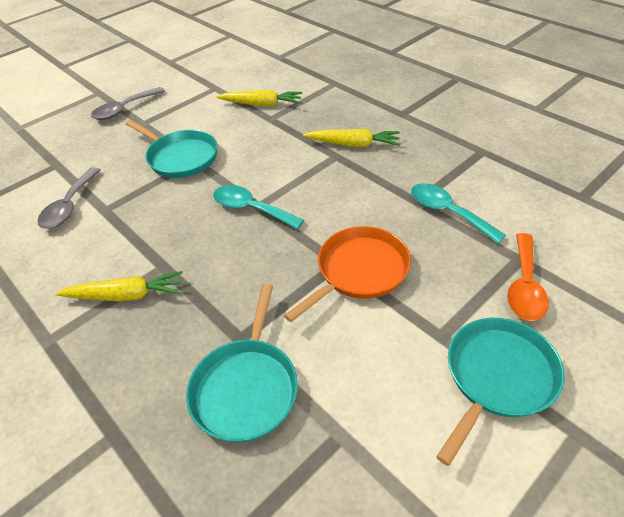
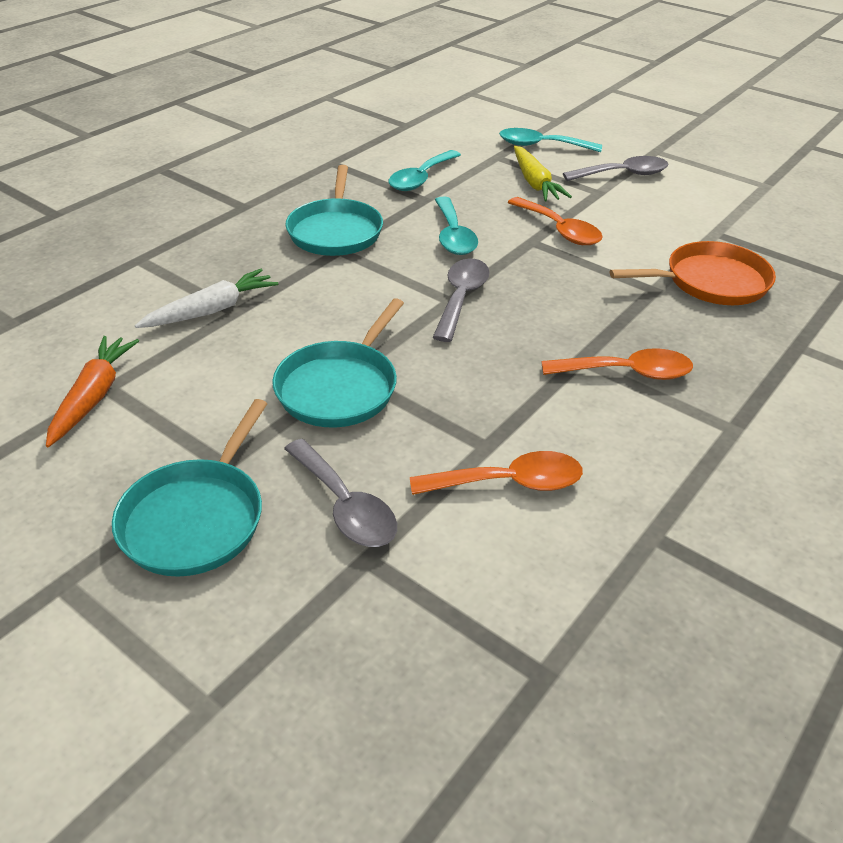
grey spoon: [38,167,101,229] [91,87,165,120] = 2 -> [284,439,397,547] [433,259,490,342] [563,156,669,181] = 3
orange carrot: none = 0 -> [46,336,139,447] = 1
orange spoon: [507,233,549,321] = 1 -> [410,451,583,495] [508,197,603,245] [541,348,693,380] = 3
turquoise spoon: [213,185,304,229] [411,183,506,243] = 2 -> [389,150,461,191] [435,197,478,255] [499,128,602,152] = 3
white carrot: none = 0 -> [135,269,278,328] = 1
yellow carrot: [56,271,183,302] [217,89,302,106] [303,129,400,147] = 3 -> [514,146,572,201] = 1

